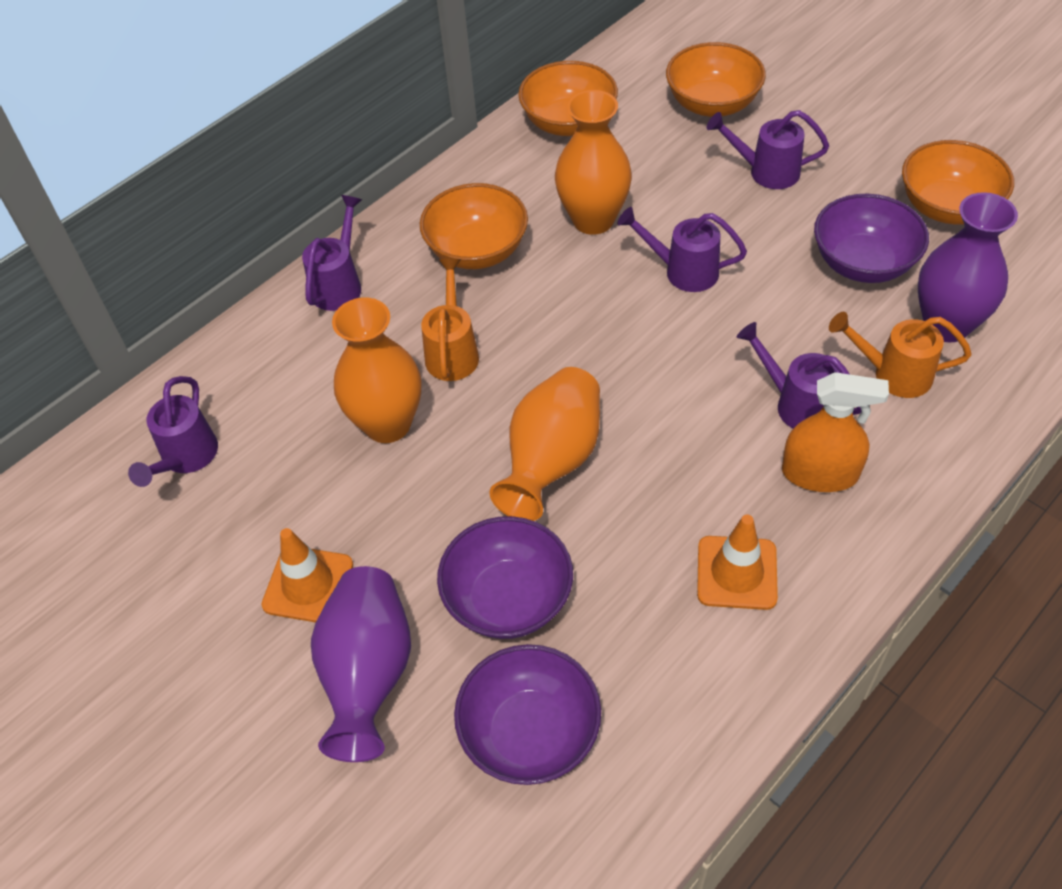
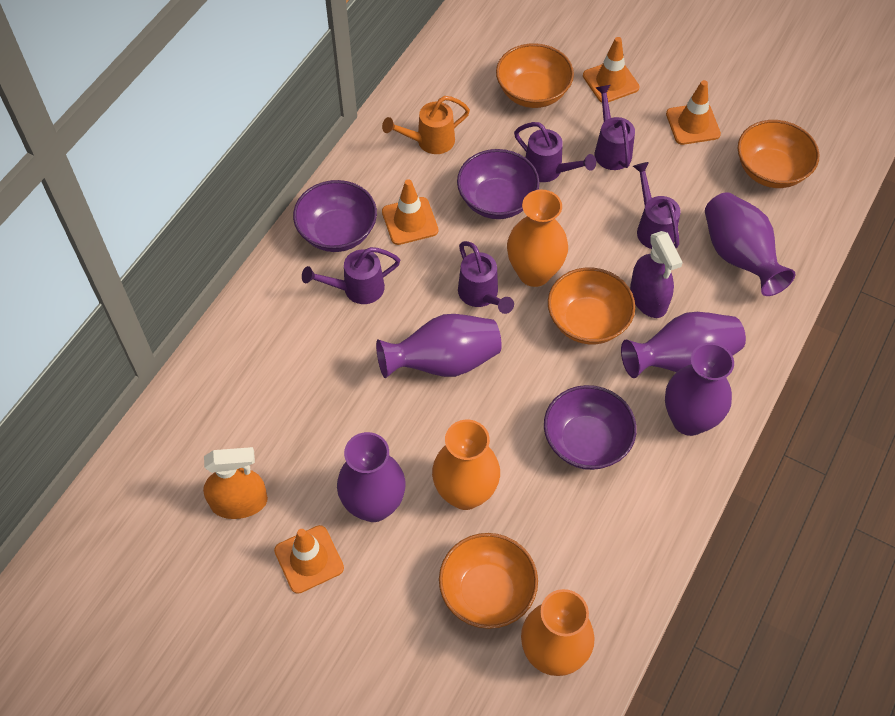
orange traffic cone: [262,528,353,622] [697,515,778,610] = 2 -> [274,525,344,594] [382,179,439,245] [583,37,640,102] [666,80,721,145] = 4
orange watering can: [421,259,479,381] [829,312,972,398] = 2 -> [382,96,470,154] = 1
purple spray bottle: none = 0 -> [630,231,683,318] = 1
purple vase: [311,566,411,762] [918,192,1018,342] = 2 -> [337,432,406,522] [376,314,502,378] [621,312,746,378] [665,343,734,436] [705,192,795,296] = 5

